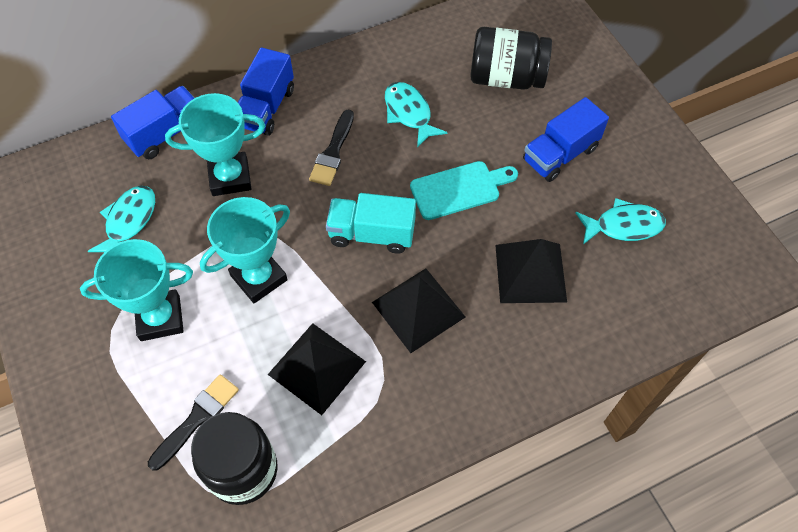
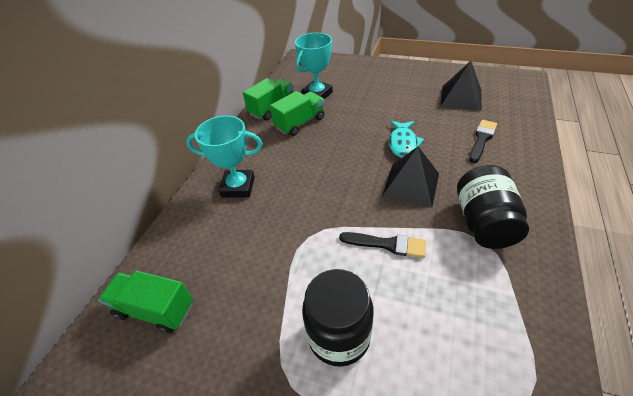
black pyramid: [268,323,366,415] [372,268,465,353] [495,239,567,303] = 3 -> [382,147,439,207] [441,61,482,111] = 2
blue truck: [111,86,194,159] [238,47,294,136] [523,97,609,182] = 3 -> none = 0
green truck: none = 0 -> [98,271,193,334] [243,78,294,121] [270,91,324,136] = 3
turquoise cutting board: [410,161,518,220] = 1 -> none = 0
turquoise fish: [88,186,155,252] [385,82,447,148] [575,198,666,245] = 3 -> [389,120,424,158] = 1
turquoise trophy: [80,239,193,341] [165,93,265,196] [200,197,290,303] = 3 -> [186,115,263,198] [295,33,333,99] = 2
turquoise truck: [326,193,416,254] = 1 -> none = 0

